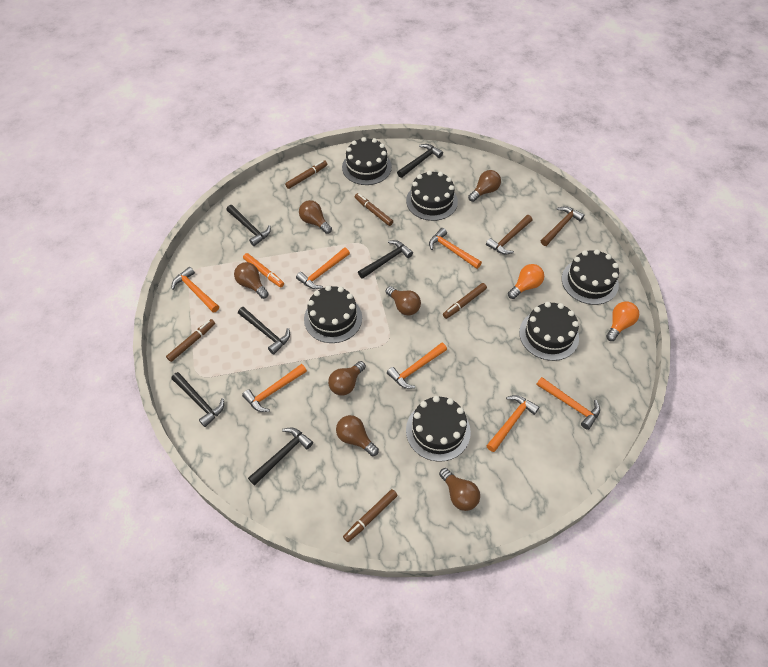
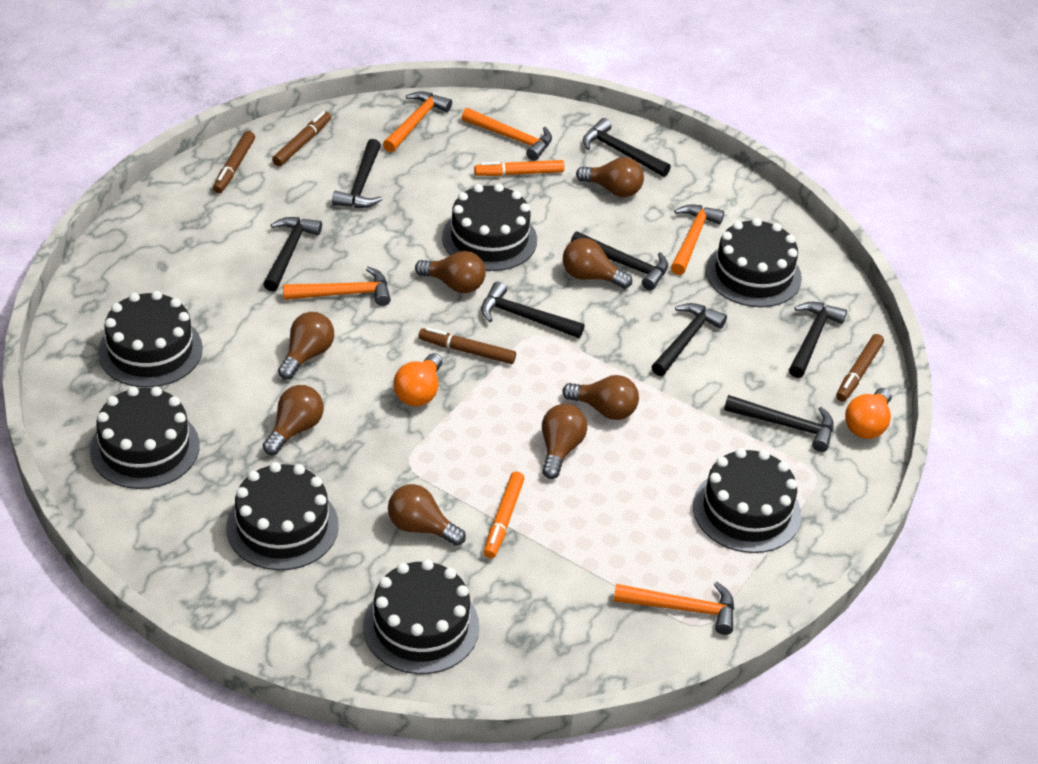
black cake: [304,285,362,343] [342,137,392,185] [406,171,458,221] [406,396,471,462] [519,302,579,361] [562,249,619,305] = 6 -> [90,386,200,489] [98,291,203,387] [226,462,339,570] [363,559,479,674] [442,183,537,271] [693,448,801,553] [706,218,802,307] = 7
black hammer: [171,372,224,427] [227,205,271,246] [238,307,290,354] [248,428,313,486] [358,240,413,279] [397,144,443,178] = 6 -> [263,217,322,291] [332,139,382,208] [481,282,584,338] [571,231,668,290] [583,118,671,177] [651,303,727,376] [724,395,834,452] [789,302,847,378] = 8
brown hammer: [486,215,532,254] [541,206,585,246] = 2 -> none = 0
brown light bulb: [234,262,269,299] [299,200,332,234] [328,361,366,395] [336,415,379,456] [386,286,421,316] [439,468,480,511] [468,170,501,202] = 7 -> [263,385,324,455] [278,312,334,380] [388,484,466,546] [415,251,486,293] [542,404,587,479] [562,375,639,420] [563,238,632,289] [576,157,644,197] = 8
brown marker: [166,319,215,362] [285,160,327,189] [343,489,398,542] [355,193,393,226] [443,283,487,319] = 5 -> [213,131,255,193] [272,111,331,166] [418,327,516,364] [836,334,884,402] = 4
orange hammer: [172,267,219,313] [242,364,307,412] [296,247,350,289] [387,343,447,389] [429,228,482,269] [486,395,539,452] [536,377,600,430] = 7 -> [283,267,391,306] [383,91,452,152] [462,108,552,161] [613,582,734,635] [671,205,724,275] = 5
orange marker: [243,253,284,288] = 1 -> [474,160,565,176] [484,472,525,558] = 2

